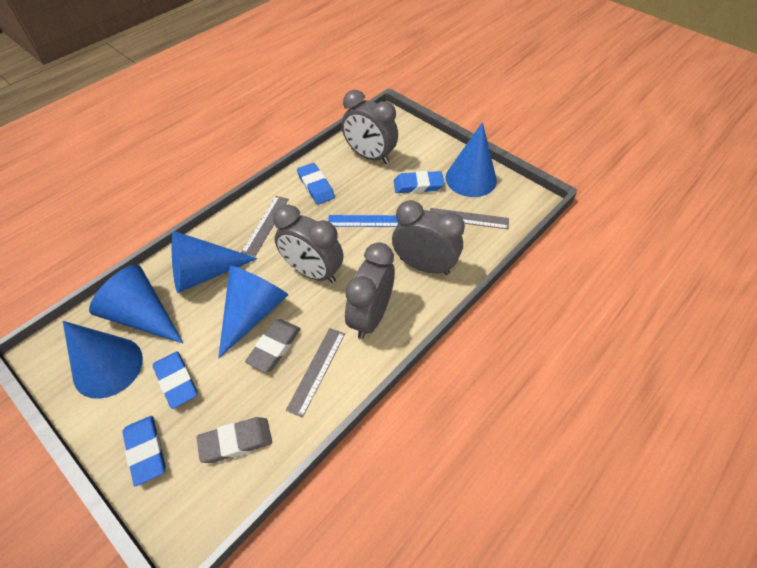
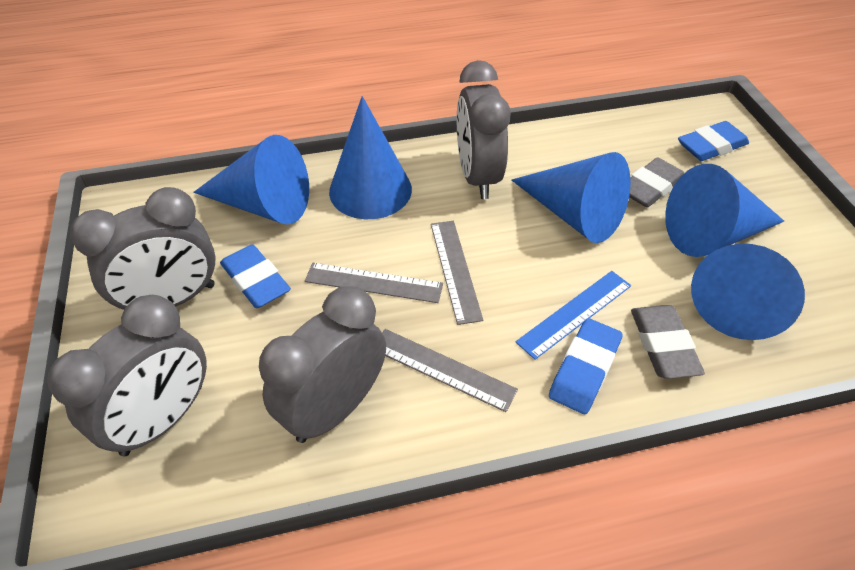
blue eraser: [122,416,166,486] [152,351,198,409] [297,163,335,205] [394,171,444,193] = 4 -> [220,244,291,308] [549,318,623,414] [678,121,749,161] = 3

